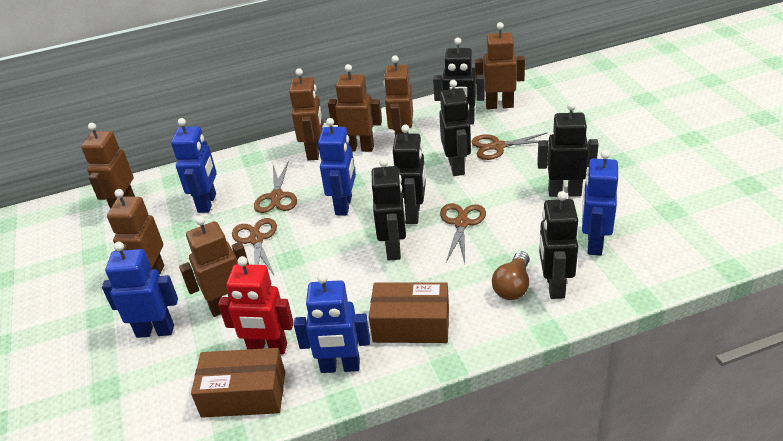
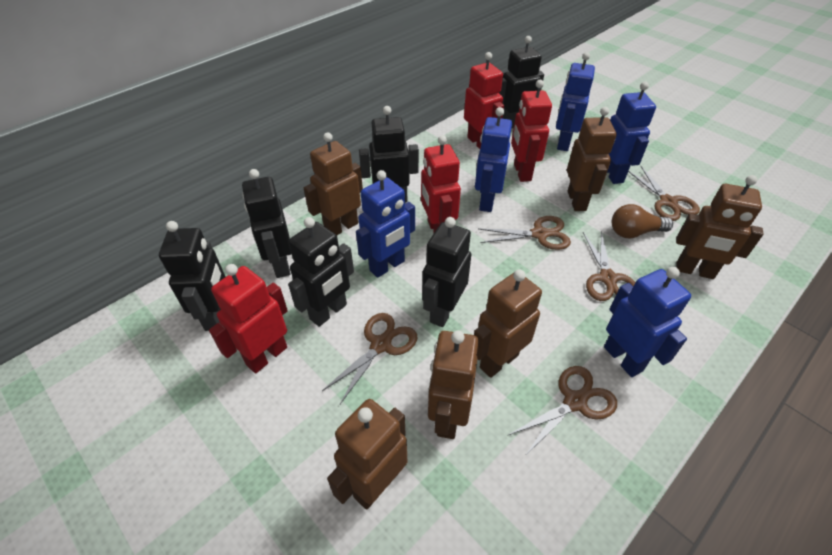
brown box: [191,348,285,418] [369,282,449,343] = 2 -> none = 0
brown robot: [81,123,135,209] [107,189,164,274] [179,216,249,317] [289,68,323,161] [328,64,382,152] [383,55,413,135] [475,22,525,109] = 7 -> [304,132,363,235] [327,399,407,510] [428,331,479,439] [474,269,542,378] [567,107,617,211] [676,175,764,279] = 6
brown scissors: [232,218,277,275] [254,161,297,213] [440,203,486,263] [471,132,549,160] = 4 -> [322,313,417,404] [479,216,571,250] [508,366,617,456] [583,230,635,301] [628,166,700,221] = 5
red robot: [218,256,294,354] = 1 -> [209,264,288,373] [421,135,461,234] [464,52,504,149] [511,80,552,182] = 4

